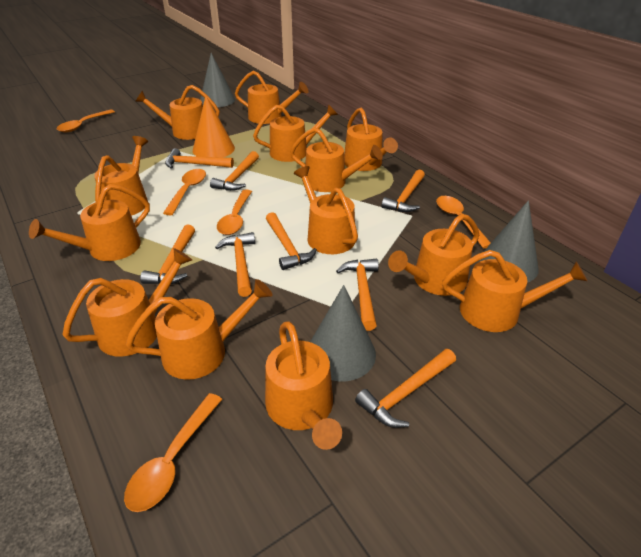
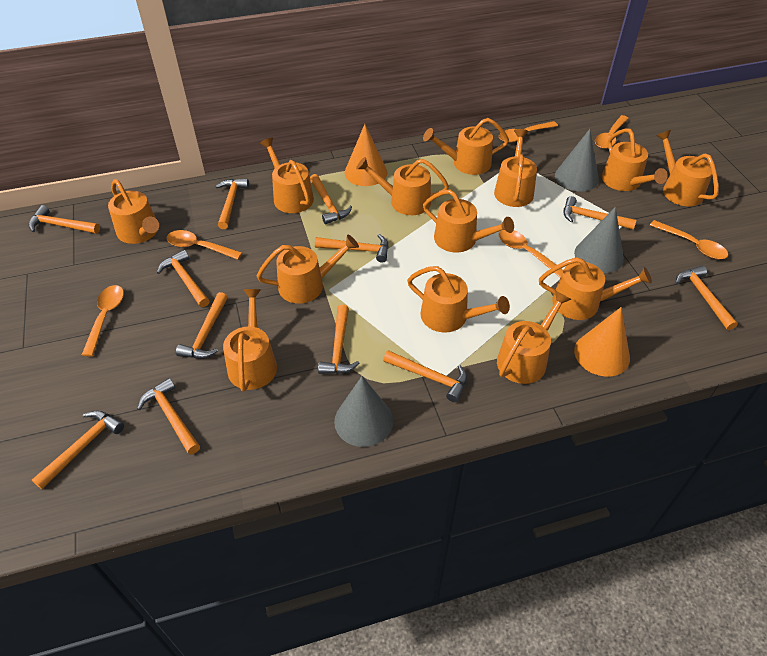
orange cone: [193,95,235,157] = 1 -> [345,124,387,186] [574,307,630,377] = 2
orange hammer: [140,225,195,284] [165,148,234,169] [210,151,259,191] [215,232,255,297] [266,212,317,270] [336,259,379,331] [355,349,456,428] [381,170,425,212] = 8 -> [29,205,100,234] [32,411,124,489] [137,378,200,455] [157,250,210,307] [176,292,228,359] [216,179,249,229] [310,174,352,224] [315,234,389,263] [318,305,359,374] [383,350,467,402] [564,196,636,229] [676,265,738,330] = 12
orange spoon: [57,109,115,132] [124,393,222,512] [163,169,206,215] [217,190,252,235] [436,196,491,248] = 5 -> [82,285,124,357] [167,230,242,260] [499,121,558,143] [499,230,563,277] [595,115,629,149] [650,220,728,259] = 6

